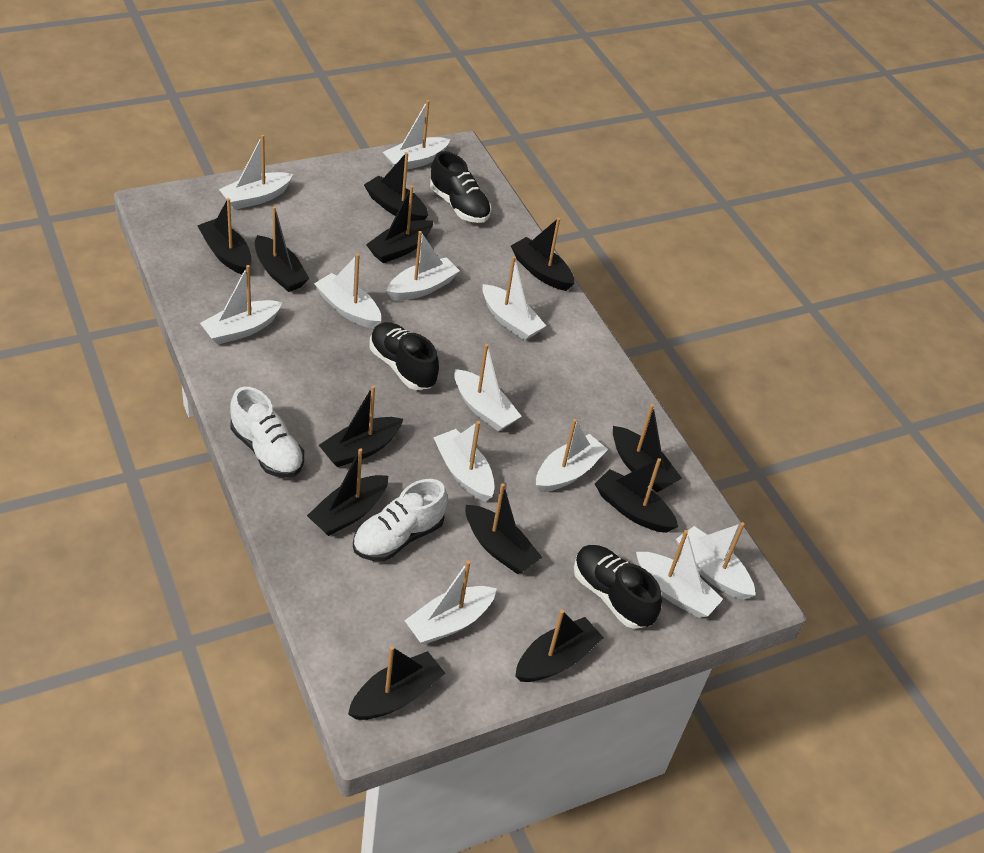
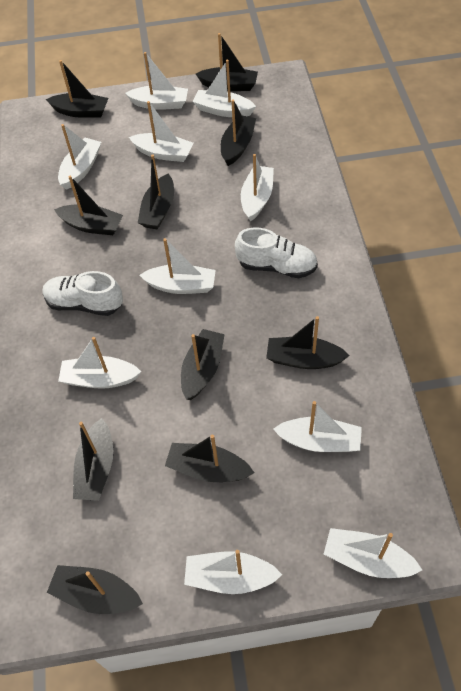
black boat: [197,198,251,274] [255,206,310,292] [307,448,388,536] [319,385,403,467] [348,646,445,720] [364,152,428,222] [366,185,433,263] [466,483,542,574] [511,218,574,291] [515,610,604,682] [595,458,678,533] [613,404,682,492] = 12 -> [46,60,108,118] [47,565,143,614] [54,175,123,235] [73,418,113,501] [138,154,174,230] [165,435,254,482] [181,329,225,400] [196,33,258,91] [221,99,256,166] [266,316,350,369] = 10
black shoe: [370,322,439,390] [430,151,491,223] [574,545,662,629] = 3 -> none = 0
white boat: [200,265,282,344] [219,135,293,210] [314,254,381,329] [383,100,450,169] [387,231,460,301] [404,561,497,645] [433,421,495,502] [454,344,522,432] [482,256,546,340] [536,419,608,492] [636,530,723,618] [676,522,755,600] = 12 -> [58,124,101,190] [58,337,141,389] [125,52,188,110] [129,101,194,162] [140,238,216,294] [184,550,282,594] [193,60,256,117] [241,154,274,222] [273,401,362,452] [324,528,422,578] = 10

